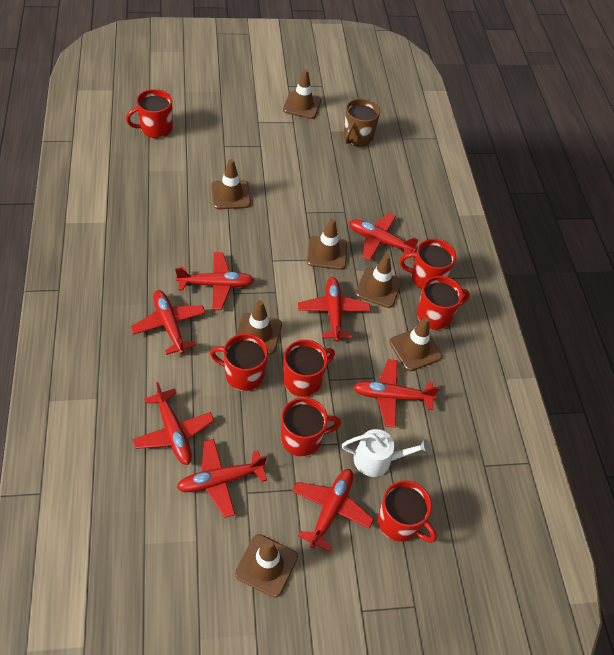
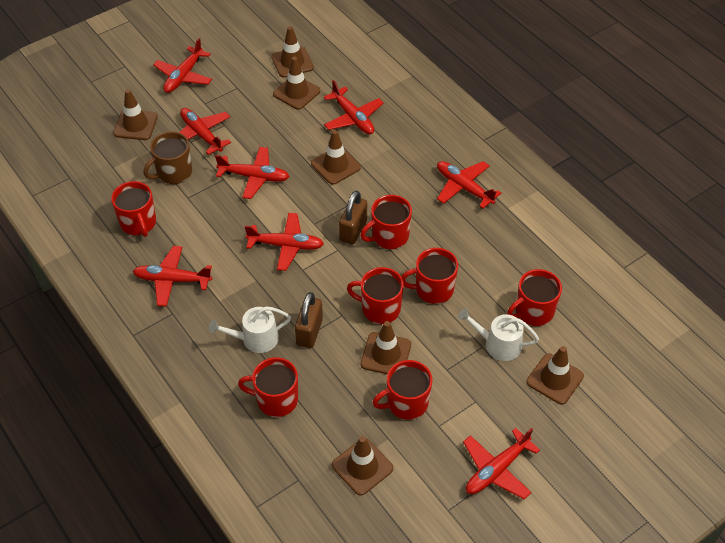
brown padlock: none = 0 -> [295,292,323,348] [339,191,367,245] = 2
white watering can: [342,429,430,477] = 1 -> [209,307,291,353] [458,308,539,361] = 2

